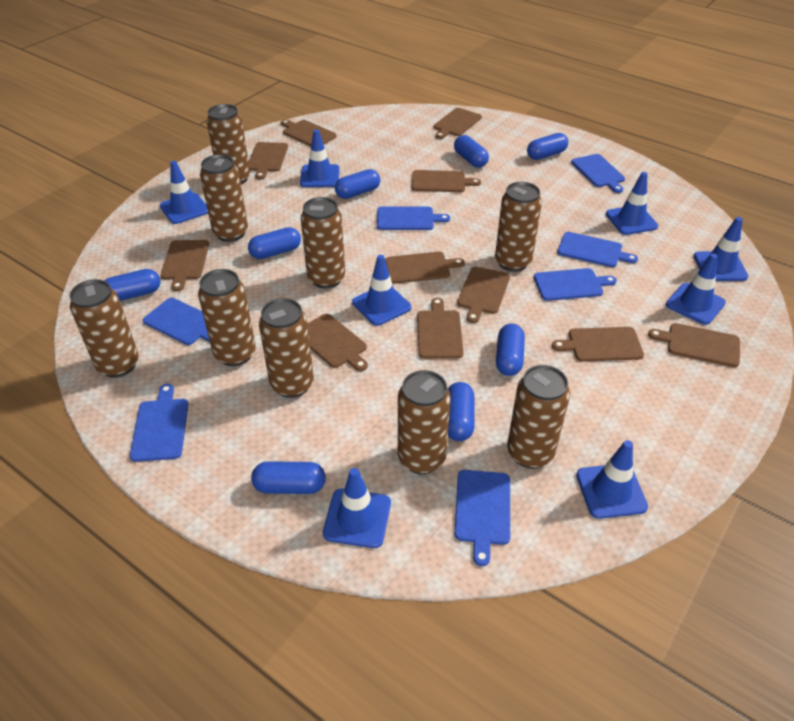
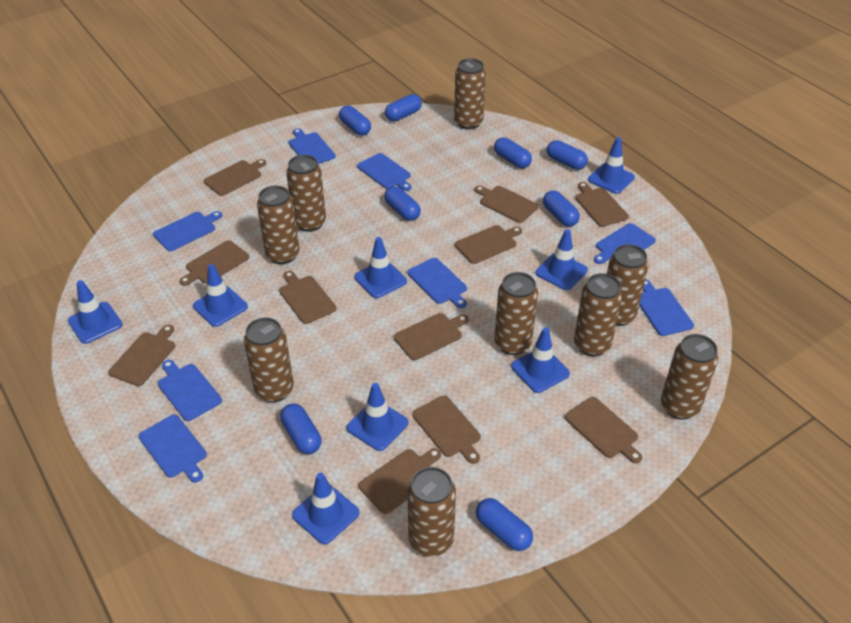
blue cutting board: [130,384,188,462] [143,298,210,345] [377,206,450,230] [455,470,510,566] [534,268,617,301] [557,232,638,267] [571,154,625,193] = 7 -> [138,414,207,483] [153,211,222,251] [157,360,222,421] [289,128,336,164] [357,153,412,191] [407,258,467,308] [594,223,656,264] [639,279,694,336] = 8

